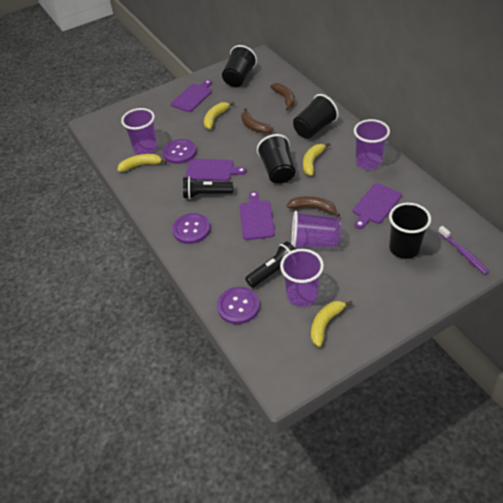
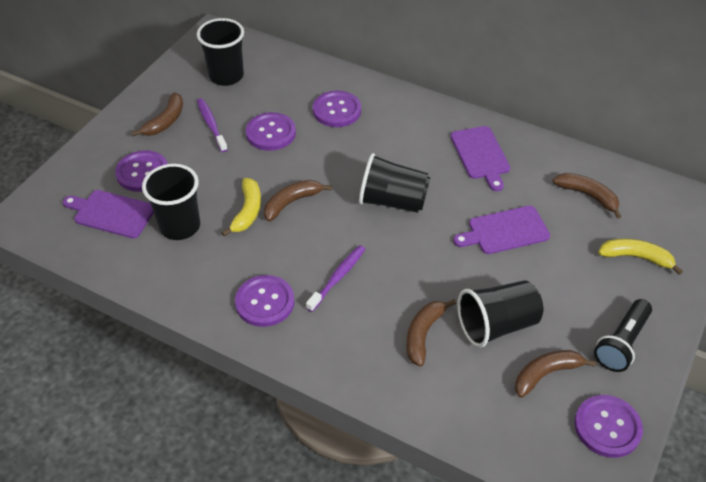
black flashlight: [183,176,233,199] [245,241,295,288] = 2 -> [594,299,652,372] = 1
brown banana: [241,108,274,134] [270,83,295,111] [287,196,340,217] = 3 -> [132,92,183,136] [264,180,332,221] [407,299,456,367] [515,350,596,398] [553,173,622,219] = 5
purple button: [163,139,197,164] [172,213,210,244] [217,287,260,324] = 3 -> [115,150,168,192] [235,275,295,327] [246,112,296,151] [313,91,361,127] [574,395,643,458] = 5
purple cup: [121,108,158,155] [280,249,324,307] [292,210,341,248] [354,119,390,170] = 4 -> none = 0
purple cutting board: [171,80,212,112] [185,159,246,181] [239,191,275,240] [353,183,402,229] = 4 -> [63,190,154,239] [450,126,510,191] [453,206,550,254] = 3
purple toothbrush: [438,226,489,275] = 1 -> [197,98,228,152] [306,245,365,312] = 2
yellow banana: [117,154,167,172] [204,102,235,129] [303,143,330,176] [311,301,353,347] = 4 -> [222,178,261,236] [598,238,683,275] = 2

